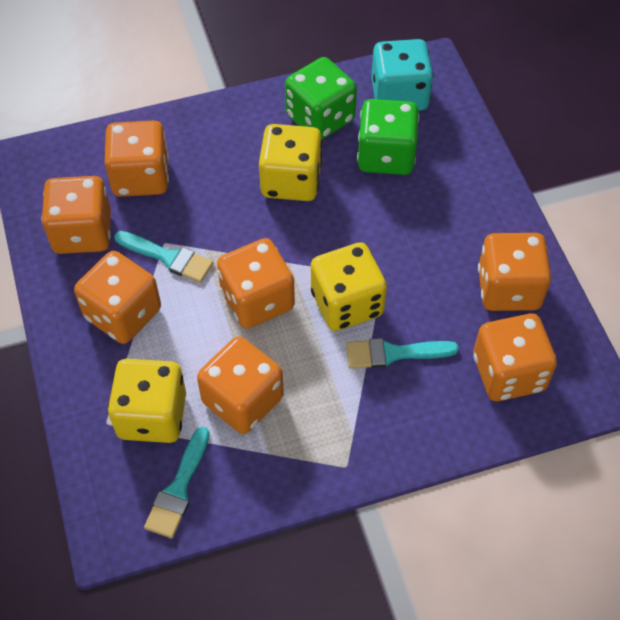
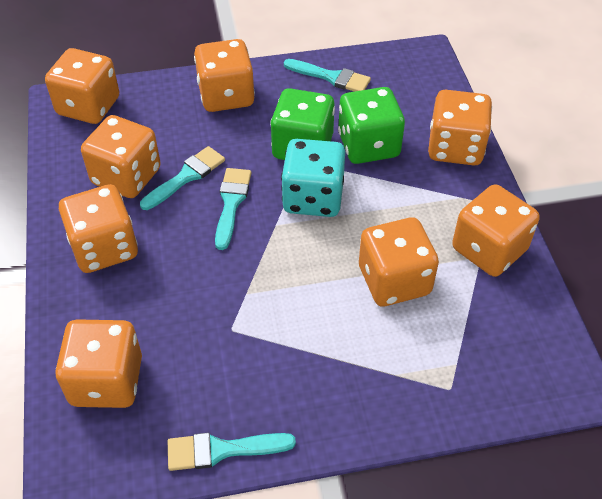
orange dice: [41,176,111,254] [74,251,161,344] [105,120,169,197] [197,336,284,434] [217,238,295,329] [473,314,557,401] [478,233,551,311] = 7 -> [45,48,119,124] [55,319,142,408] [59,184,138,273] [81,115,161,198] [194,39,255,112] [359,217,439,306] [428,90,492,165] [452,184,540,277] = 8
turquoise brush: [114,231,213,283] [144,427,210,538] [346,338,459,369] = 3 -> [140,146,225,210] [168,433,296,471] [215,168,251,250] [284,59,371,92] = 4
yellow dice: [108,359,186,443] [259,124,322,201] [311,242,387,331] = 3 -> none = 0

